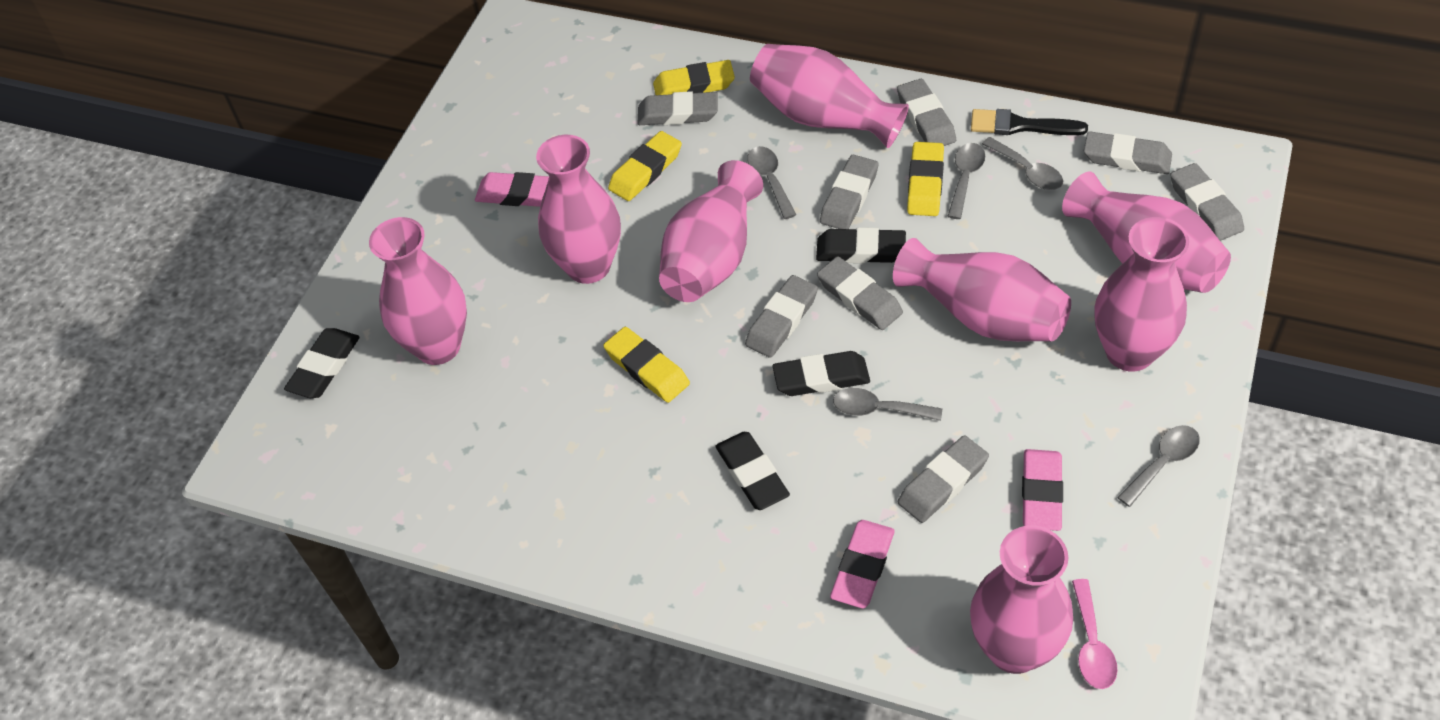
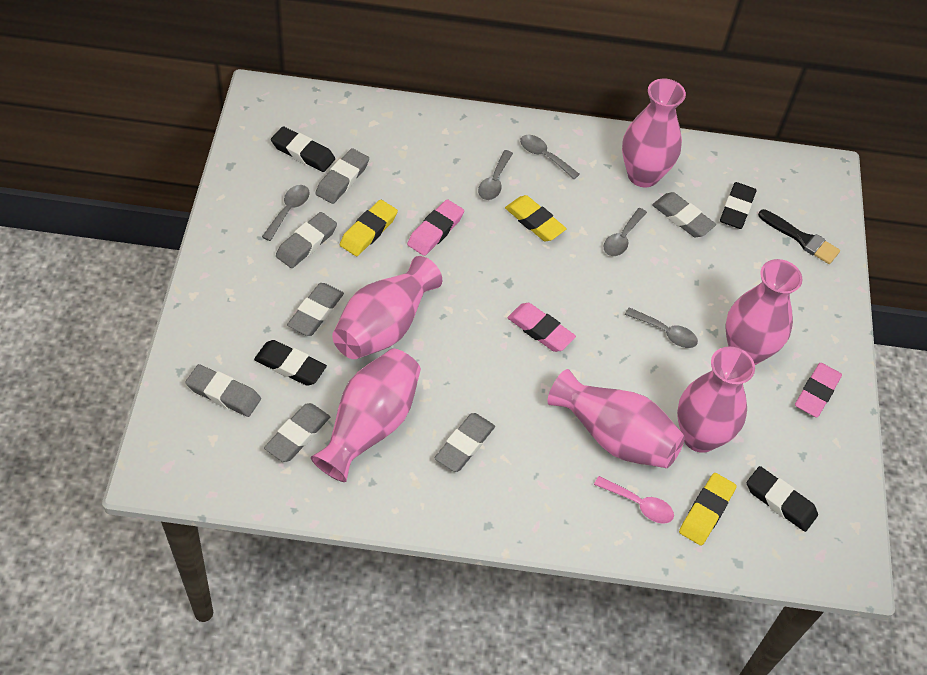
grey eraser: [638,91,718,125] [745,275,818,358] [817,256,903,330] [820,155,878,229] [897,79,956,146] [898,435,989,523] [1084,131,1172,174] [1171,163,1244,241] = 8 -> [185,364,261,417] [264,403,330,462] [276,212,337,268] [287,283,344,336] [315,148,369,204] [434,413,495,472] [652,192,716,237] = 7
pink vase: [369,217,467,365] [536,135,621,284] [659,160,763,302] [750,44,909,148] [893,238,1071,342] [970,525,1073,674] [1062,171,1231,293] [1095,217,1189,372] = 8 -> [311,348,421,482] [332,256,442,359] [548,369,685,468] [622,79,686,187] [677,346,755,453] [725,259,803,365] = 6
yellow eraser: [603,327,690,403] [608,131,682,201] [653,60,735,95] [907,142,944,216] = 4 -> [340,200,398,256] [505,195,567,241] [679,473,737,545] = 3

